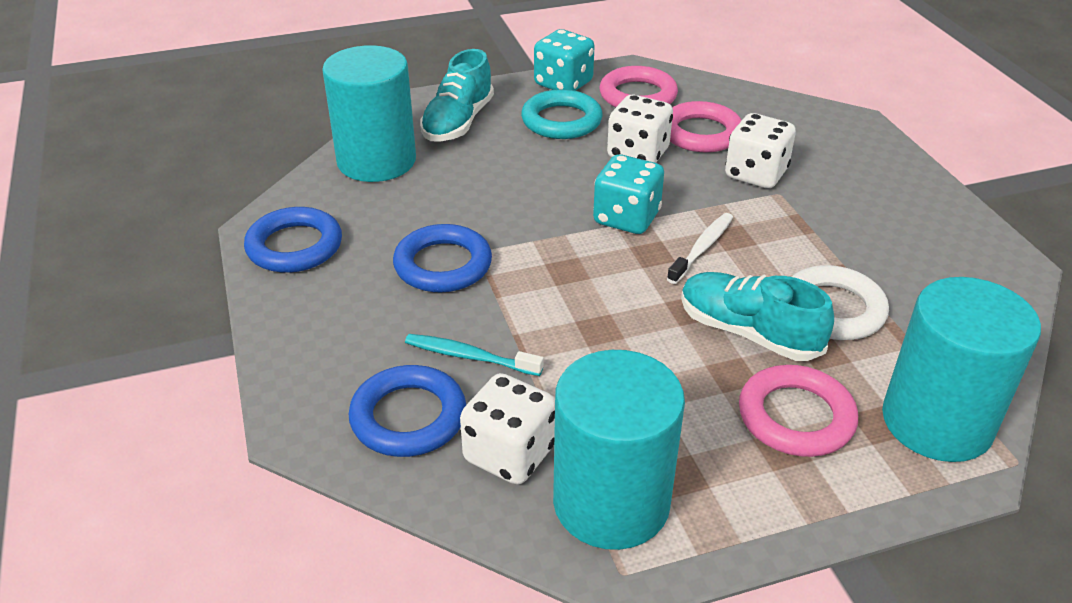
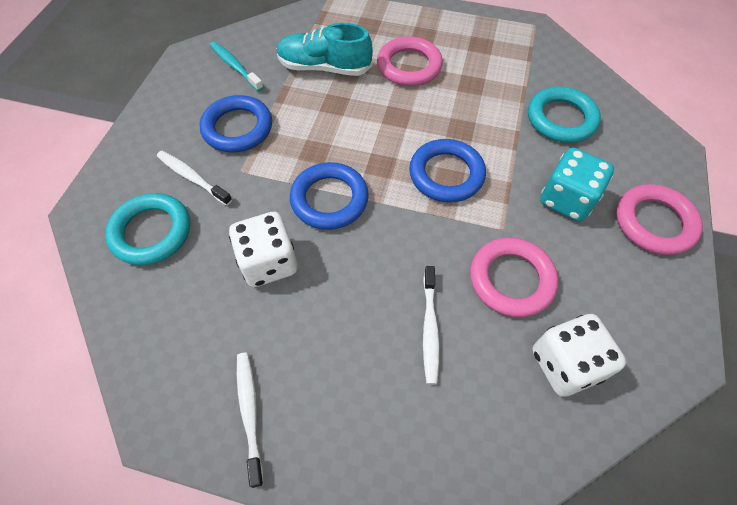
turquoise cylinder: [322,45,416,182] [553,350,685,550] [882,277,1041,462] = 3 -> none = 0
turquoise dice: [534,29,595,91] [593,154,664,234] = 2 -> [540,148,614,221] = 1
turquoise ring: [521,89,603,139] = 1 -> [105,193,190,265] [528,87,601,143] = 2
turquoise shoe: [420,49,494,141] [681,272,834,361] = 2 -> [277,23,373,76] = 1
white dice: [460,373,555,485] [607,95,673,163] [725,113,796,188] = 3 -> [229,212,297,287] [532,314,626,397] = 2
white ring: [792,265,889,340] = 1 -> none = 0
white toothbrush: [667,213,733,284] = 1 -> [157,151,232,205] [237,353,264,488] [423,266,439,384] = 3

